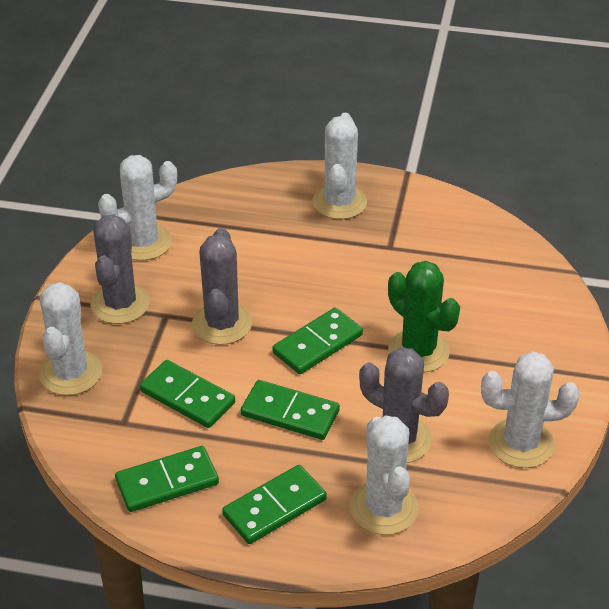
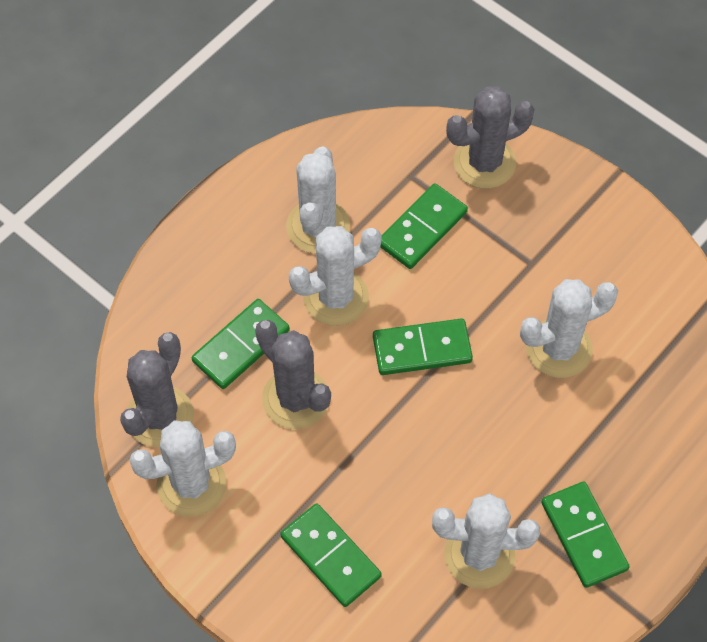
green cactus: [388,261,460,373] = 1 -> none = 0

